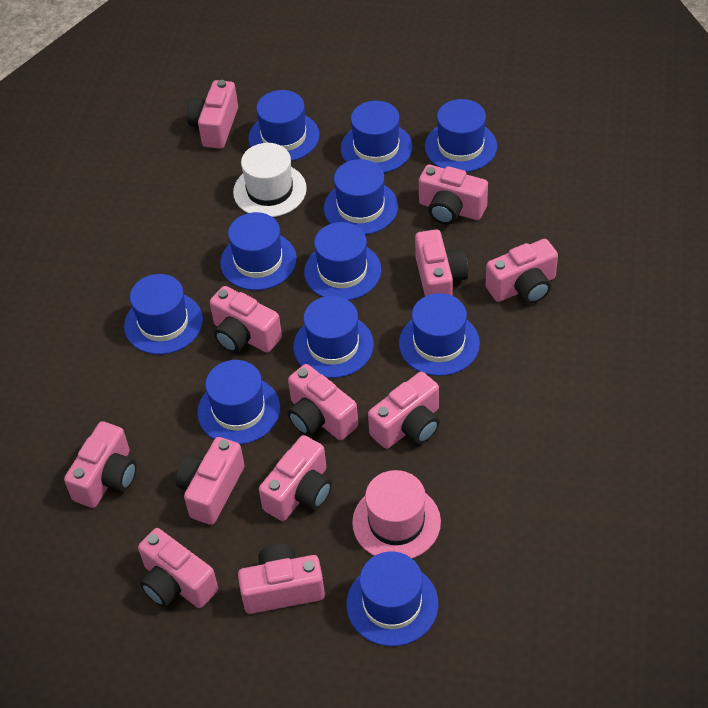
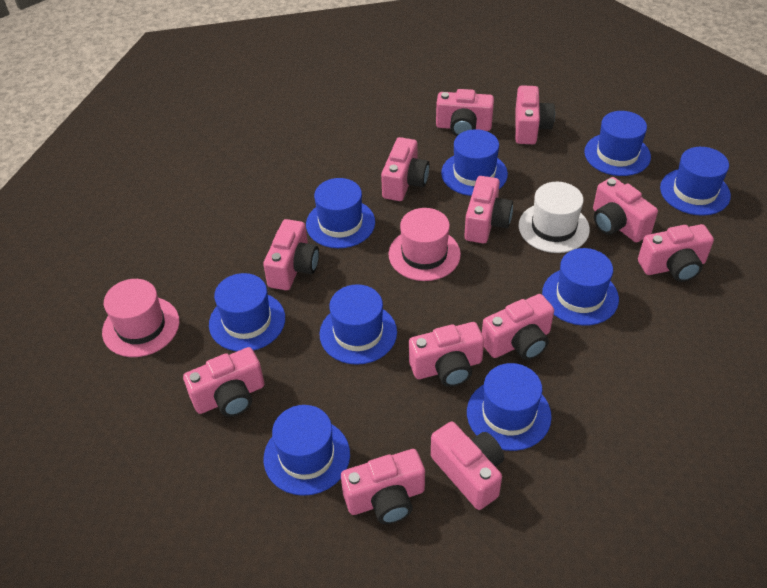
blue hat: [124,274,203,354] [197,360,280,445] [220,212,297,290] [248,90,320,161] [293,296,374,378] [304,222,381,300] [324,159,398,235] [340,101,413,173] [346,551,438,646] [399,293,480,376] [425,99,497,172] = 11 -> [209,273,285,351] [264,405,350,496] [306,178,375,248] [320,284,397,365] [441,129,508,196] [467,363,552,451] [542,248,619,326] [584,111,651,176] [660,147,731,216] = 9
pink hat: [352,470,441,558] = 1 -> [102,279,180,357] [388,208,461,281] = 2

